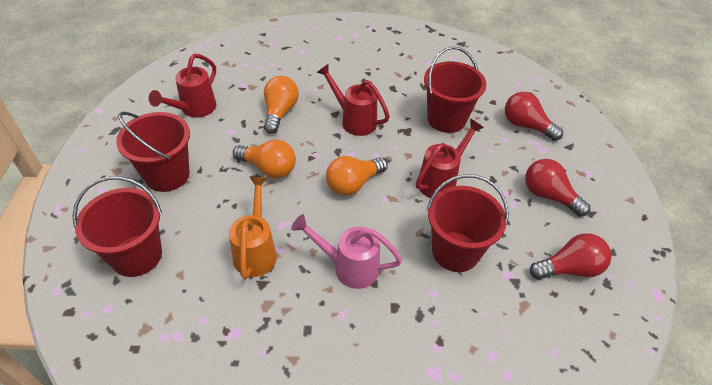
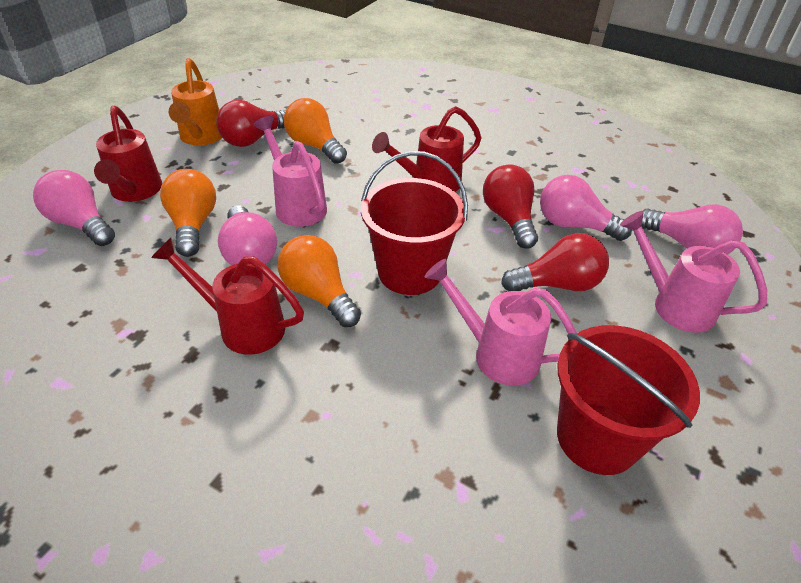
pink light bulb: none = 0 -> [33,170,115,246] [218,206,277,265] [540,175,632,241] [642,204,743,255] = 4
pink watering can: [291,214,402,289] = 1 -> [253,116,327,227] [424,259,577,386] [620,211,767,333] = 3
red bucket: [72,176,162,277] [116,112,190,192] [424,46,487,133] [427,174,509,272] = 4 -> [361,151,468,295] [557,325,700,475] = 2

